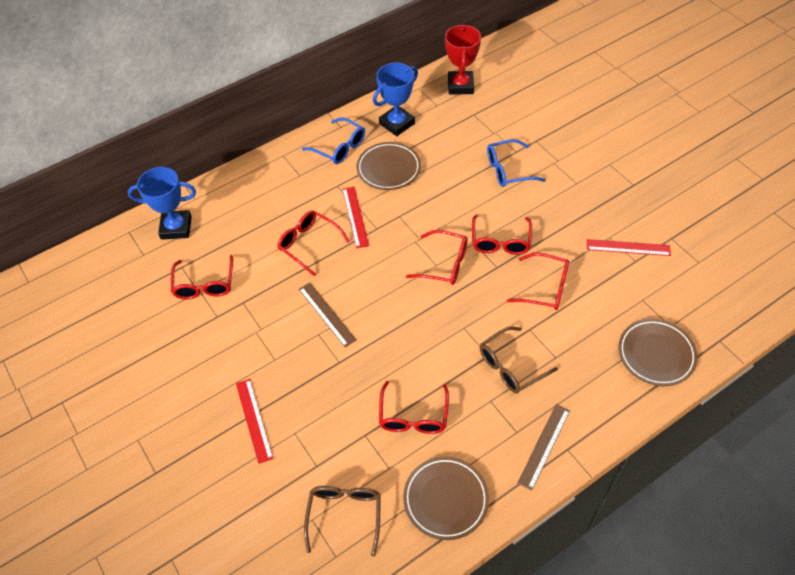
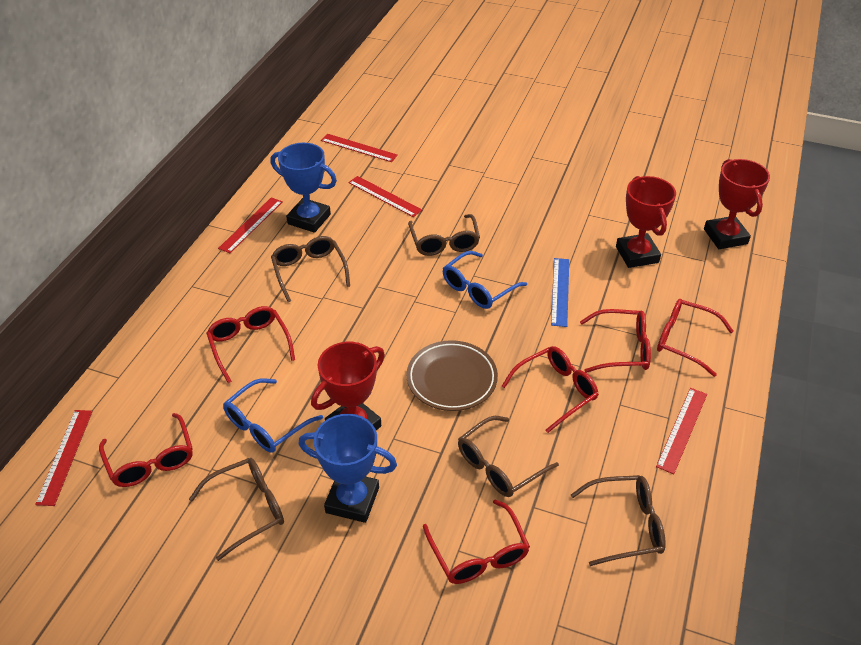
blue ruler: none = 0 -> [551,258,569,327] = 1
brown glasses: [304,486,381,557] [480,327,558,393] = 2 -> [189,458,284,561] [271,236,350,302] [408,214,480,256] [458,416,559,497] [571,475,666,566] = 5
brown plate: [356,142,421,190] [403,456,489,540] [618,319,698,386] = 3 -> [407,340,498,411] = 1
brown ruler: [299,283,356,347] [518,404,570,490] = 2 -> none = 0
red ruler: [236,379,274,464] [342,187,369,248] [587,239,671,256] = 3 -> [35,410,93,506] [218,197,283,253] [321,134,398,162] [348,176,422,217] [656,388,707,474] = 5
red trophy: [445,24,481,95] = 1 -> [311,342,385,430] [616,176,676,268] [704,159,770,249] = 3

